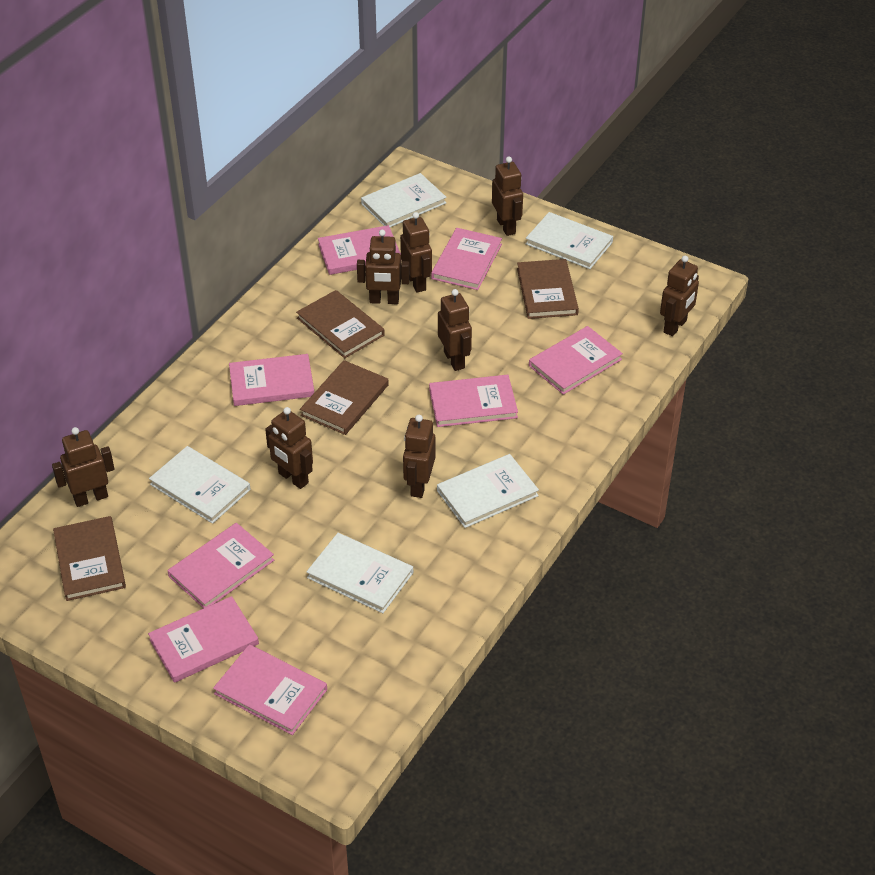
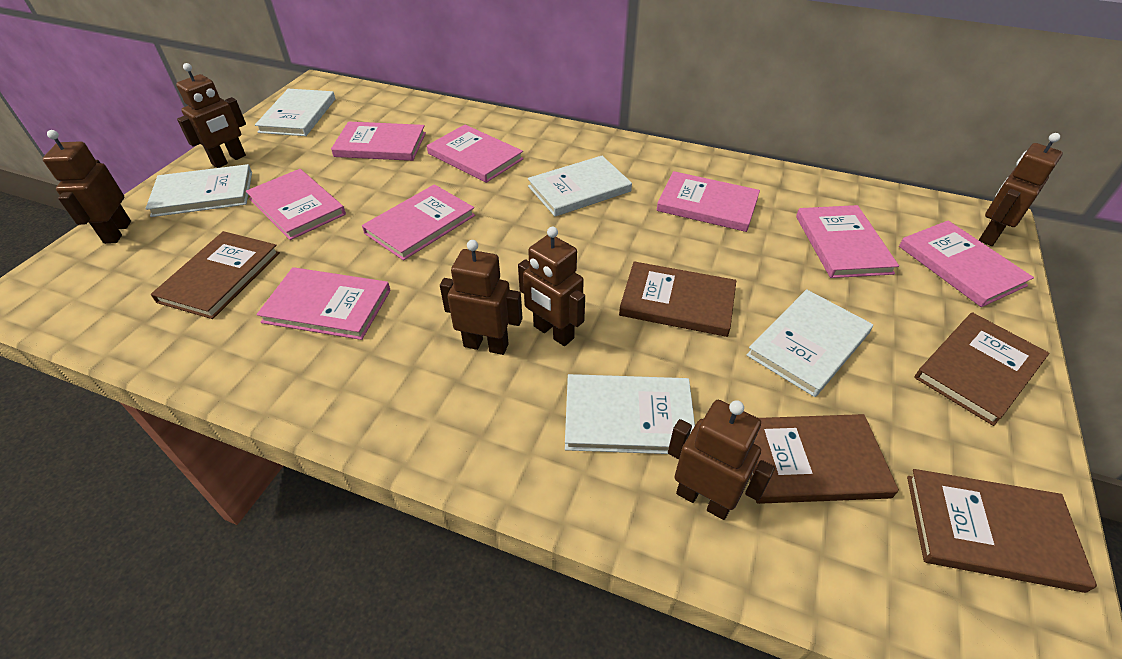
brown book: [53,516,126,601] [296,290,385,358] [300,360,389,435] [517,259,579,319] = 4 -> [151,231,280,319] [619,261,736,337] [750,414,899,504] [907,469,1097,593] [915,312,1049,426] = 5
brown robot: [52,427,115,507] [265,407,313,489] [357,230,410,304] [400,212,432,293] [403,415,435,498] [438,289,472,371] [492,156,523,236] [660,256,699,336] = 8 -> [43,130,131,244] [176,63,246,168] [440,240,523,355] [518,227,585,346] [668,400,775,520] [979,133,1063,246] = 6

